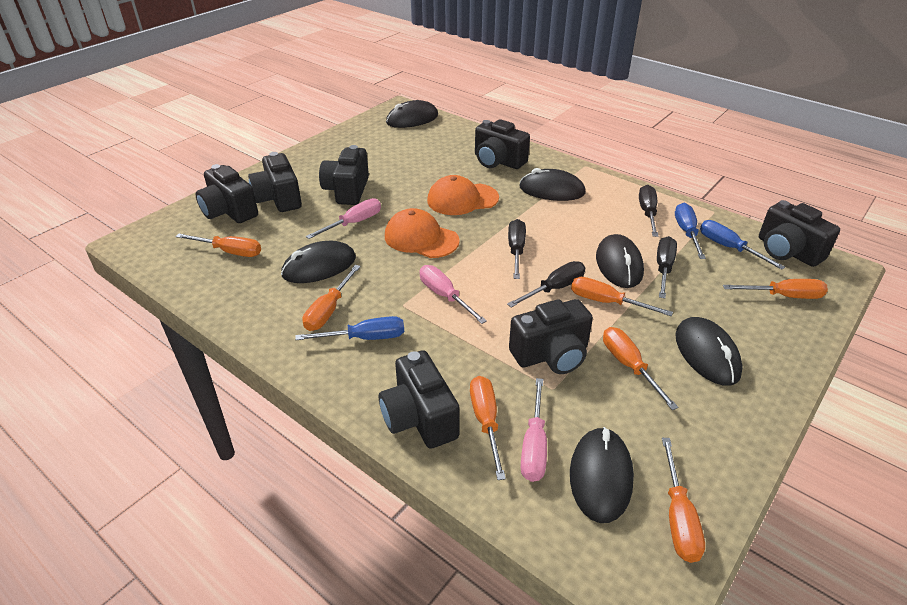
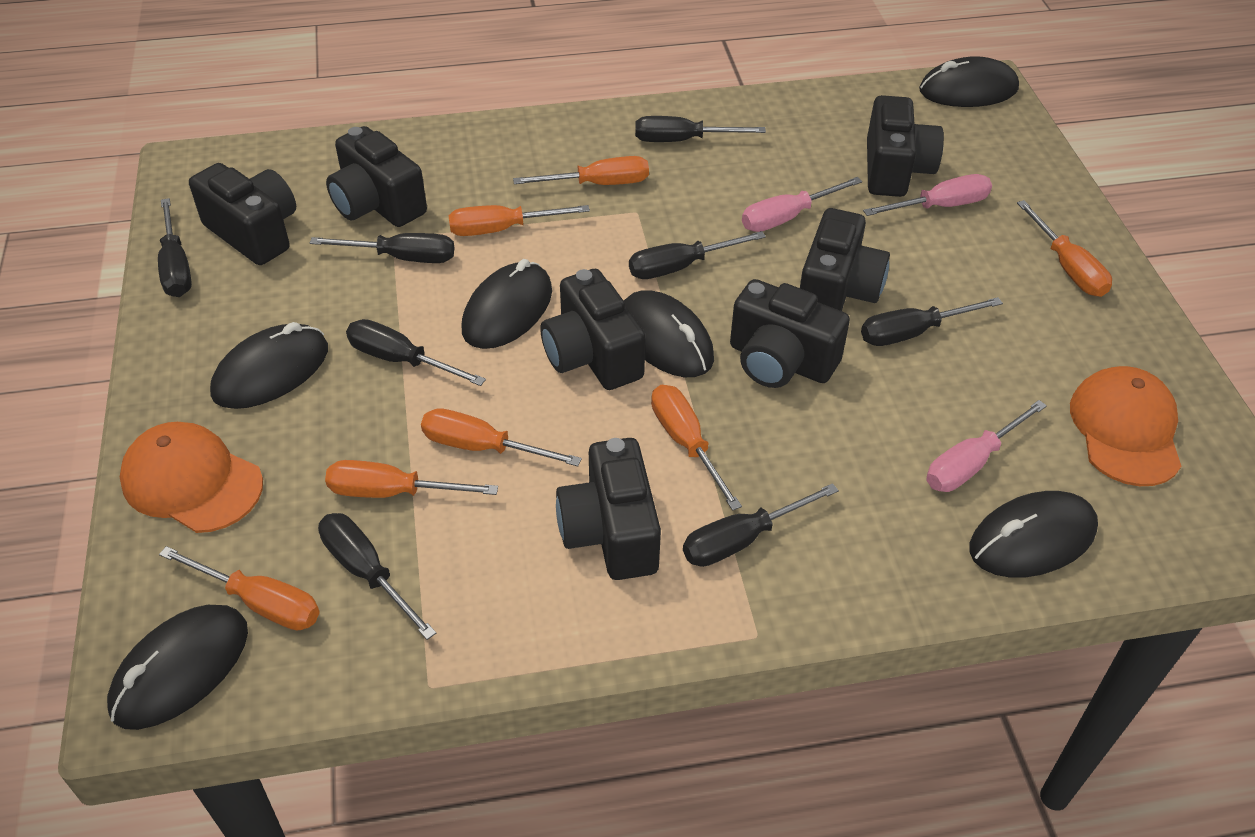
black screwdriver: [507,261,585,308] [508,219,526,279] [639,185,658,237] [657,236,677,298] = 4 -> [158,198,192,297] [310,233,454,263] [318,513,436,640] [346,319,486,386] [629,231,766,279] [635,116,766,142] [683,483,839,567] [861,297,1003,346] = 8
blue screwdriver: [295,316,404,340] [675,203,706,259] [700,220,785,270] = 3 -> none = 0

